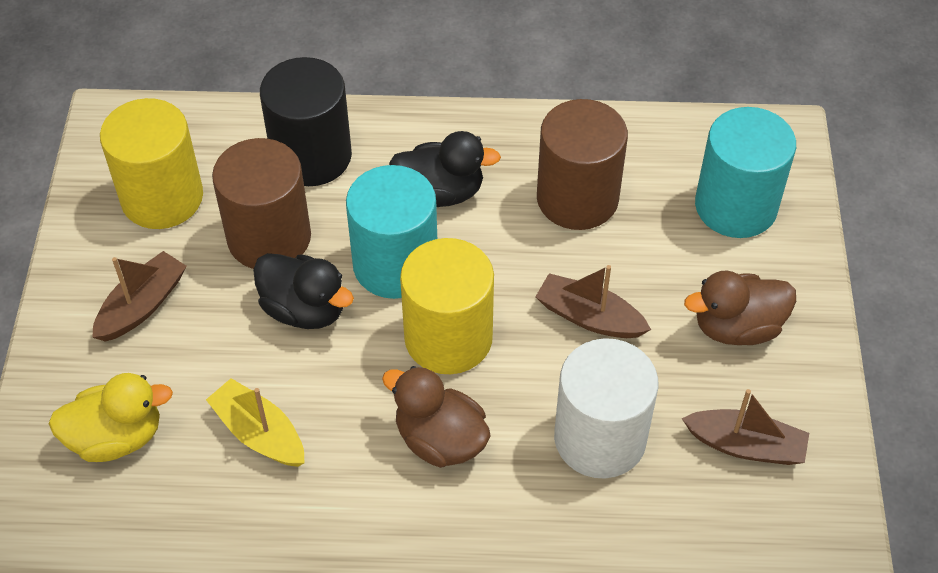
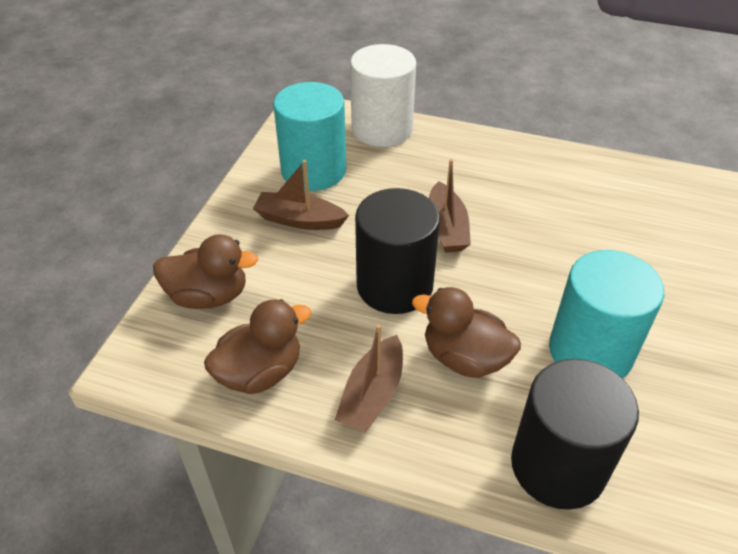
black cylinder: [260,57,352,186] = 1 -> [355,188,440,314] [511,359,639,510] = 2
black duck: [253,253,354,329] [389,131,501,207] = 2 -> none = 0
brown cylinder: [212,138,311,269] [537,99,628,230] = 2 -> none = 0
brown duck: [382,366,491,468] [684,271,796,345] = 2 -> [153,234,258,309] [204,299,311,394] [412,287,521,378] = 3
yellow boat: [206,378,305,467] = 1 -> none = 0
yellow cylinder: [100,98,203,229] [400,238,494,374] = 2 -> none = 0
yellow duck: [49,373,173,462] = 1 -> none = 0

